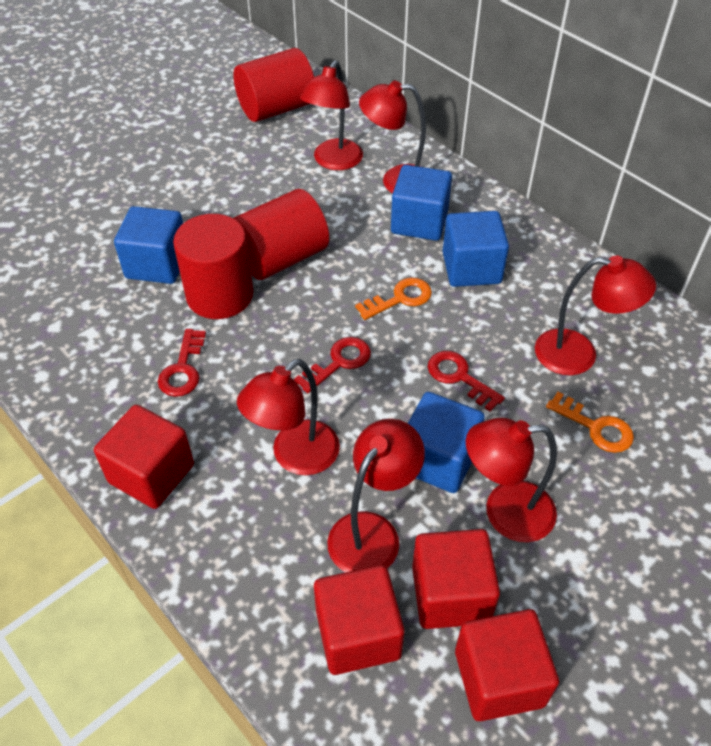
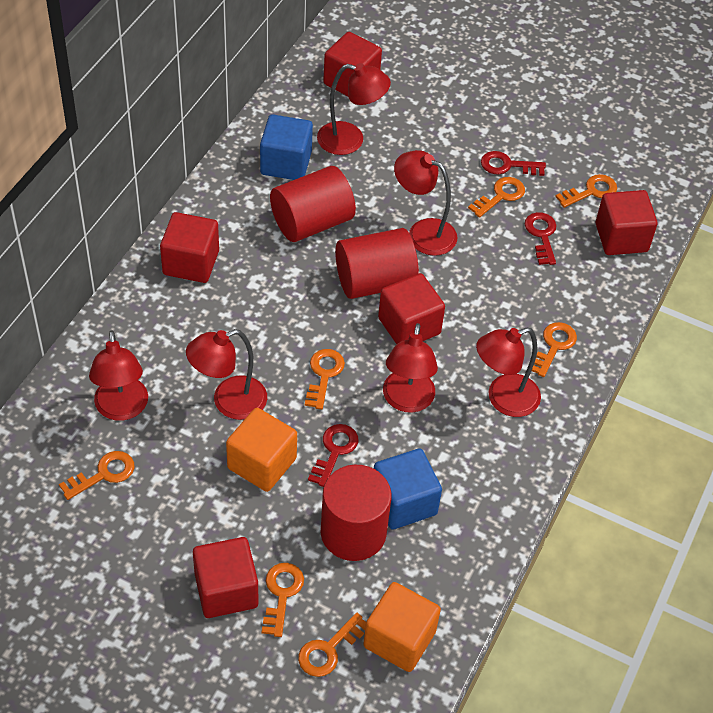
blue cube: [114,206,183,284] [391,165,452,241] [408,392,485,493] [442,211,509,287] = 4 -> [260,114,313,180] [374,448,442,530] = 2
orange cube: none = 0 -> [226,408,297,492] [363,582,441,672] = 2
orange key: [355,278,432,320] [546,392,634,453] = 2 -> [59,451,135,500] [262,563,304,637] [298,613,366,677] [305,349,345,410] [468,177,525,218] [532,322,577,377] [555,174,617,208] = 7
red cube: [94,405,194,509] [314,565,405,675] [412,529,500,629] [455,609,559,721] = 4 -> [160,212,219,283] [193,537,258,618] [323,32,382,96] [378,273,445,344] [596,190,658,255] = 5

